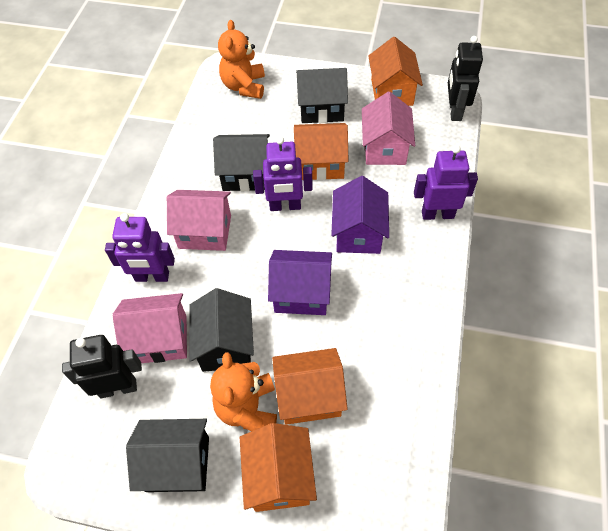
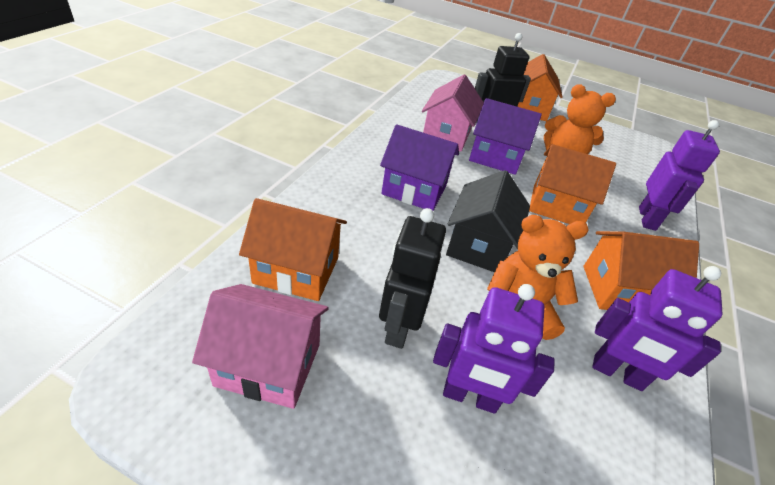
black house: [126,419,209,492] [189,288,254,372] [213,134,270,191] [296,68,348,123] = 4 -> [446,170,530,272] = 1
pink house: [113,293,187,363] [167,190,231,251] [362,92,415,165] = 3 -> [192,284,329,409] [422,74,484,152] = 2

